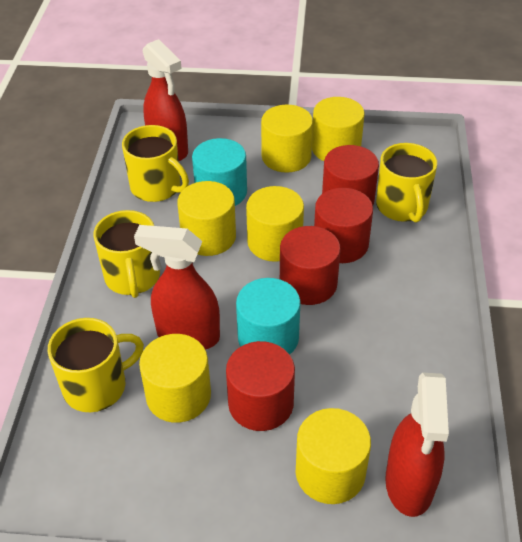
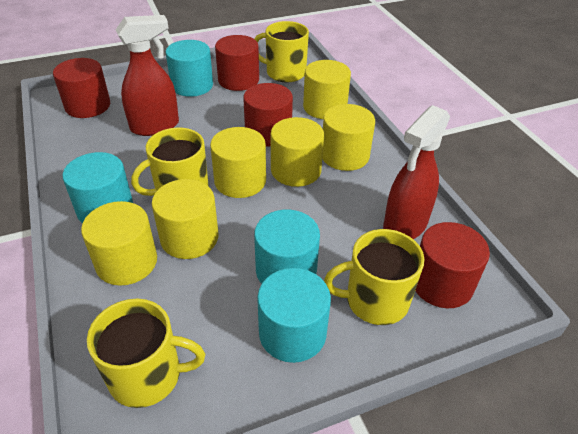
red spray bottle: [134,225,220,349] [143,39,188,161] [385,373,449,517] = 3 -> [116,15,179,136] [383,105,450,239] = 2
turquoise cylinder: [192,138,247,206] [236,278,301,354] = 2 -> [63,152,133,223] [166,40,213,97] [254,210,320,284] [257,268,331,363] = 4

